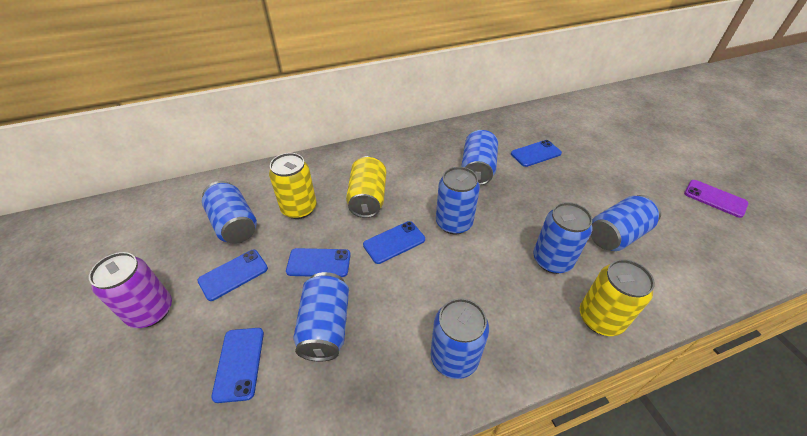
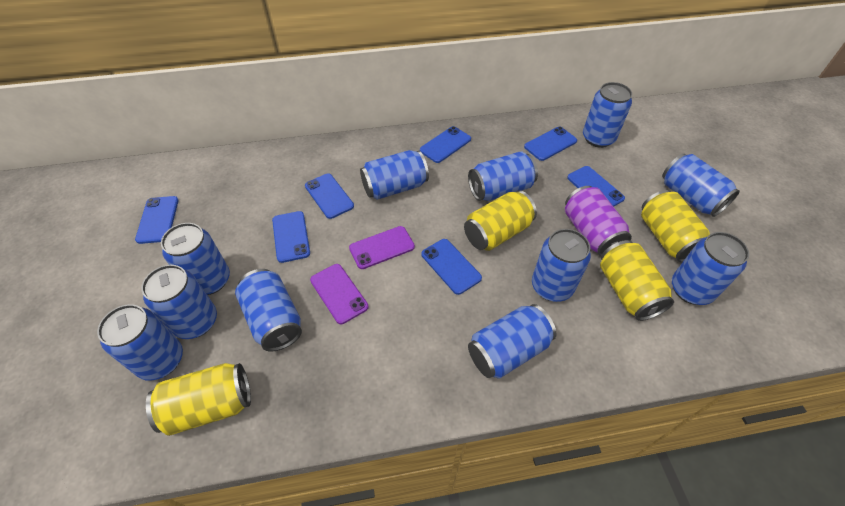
blue can: [202,181,257,244] [293,272,349,361] [431,298,489,379] [436,167,480,234] [461,130,498,185] [533,202,593,274] [591,195,661,251] = 7 -> [97,304,183,381] [141,265,217,339] [161,223,230,295] [235,269,302,352] [360,150,429,200] [468,151,538,201] [468,304,557,379] [532,229,591,302] [583,82,632,148] [662,154,740,217] [672,232,749,305] = 11
blue phone: [197,250,268,301] [211,328,264,403] [286,248,351,277] [363,221,425,264] [511,140,562,167] = 5 -> [135,196,179,244] [272,211,310,263] [305,173,354,219] [420,126,471,163] [421,239,482,295] [524,127,577,161] [567,166,625,207] = 7
purple phone: [684,180,748,218] = 1 -> [310,264,369,324] [349,226,415,269] = 2
yellow can: [269,153,317,219] [346,156,386,218] [580,259,655,336] = 3 -> [146,363,251,436] [464,191,537,251] [600,240,674,321] [641,190,710,262] = 4

